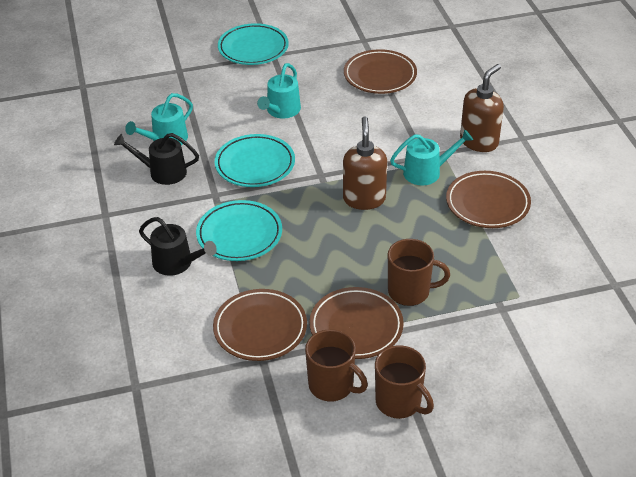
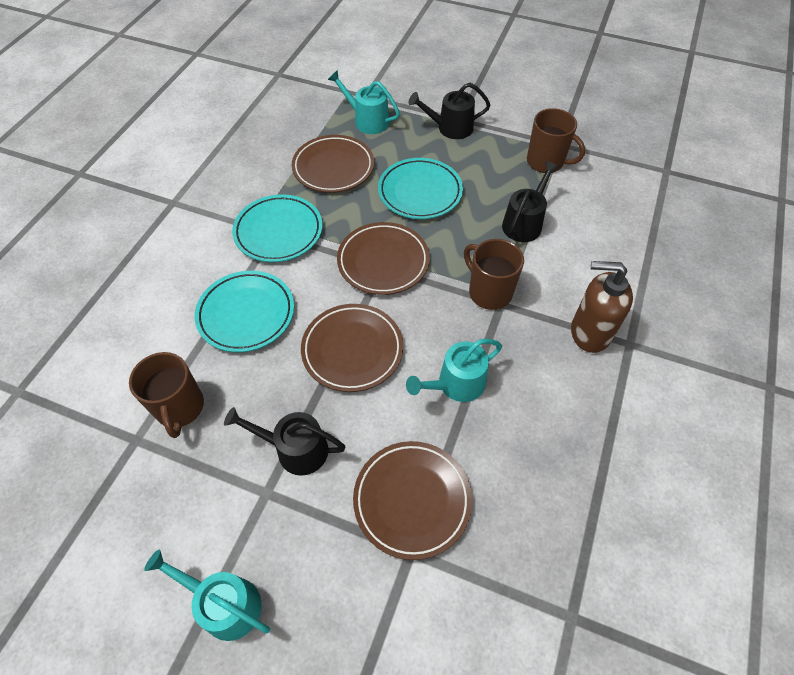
black watering can: [114,133,199,185] [139,217,217,276] = 2 -> [224,407,346,476] [409,83,490,139] [502,161,559,242] = 3
brown soap dispenser: [343,117,387,210] [460,64,504,152] = 2 -> [571,261,633,353] = 1

